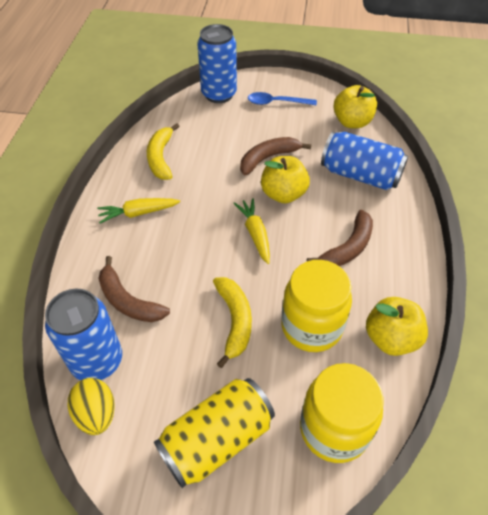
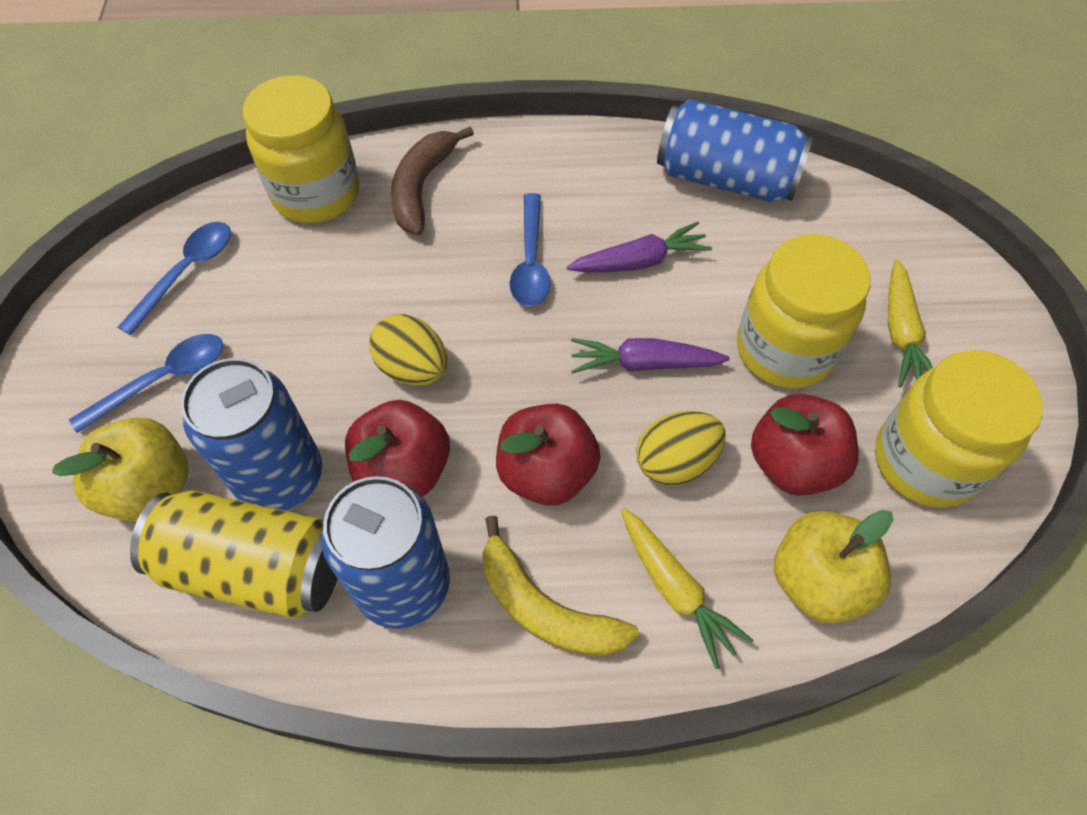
blue spoon: [248,92,317,105] = 1 -> [69,334,223,433] [118,222,231,335] [510,193,551,307] = 3
brown banana: [98,256,170,322] [240,137,311,175] [307,210,373,266] = 3 -> [391,126,474,235] = 1
purple carrot: none = 0 -> [566,222,712,272] [571,338,730,374] = 2
red apple: none = 0 -> [345,400,450,497] [496,404,601,506] [751,394,859,496] = 3
yellow apple: [261,156,310,203] [334,85,377,128] [366,297,428,356] = 3 -> [52,418,188,521] [774,510,893,624] = 2
yellow banana: [147,123,180,180] [213,277,252,368] = 2 -> [483,516,639,657] = 1
yellow egg: [68,378,115,435] = 1 -> [369,314,447,386] [636,411,726,486] = 2
yellow jar: [281,260,352,352] [300,363,383,463] = 2 -> [243,75,360,223] [737,234,871,389] [875,350,1043,508] = 3

